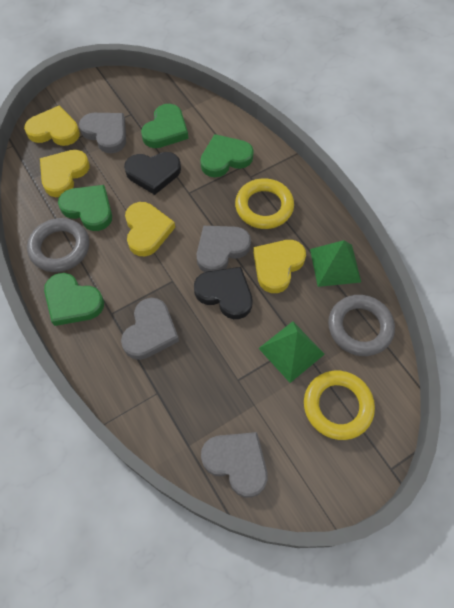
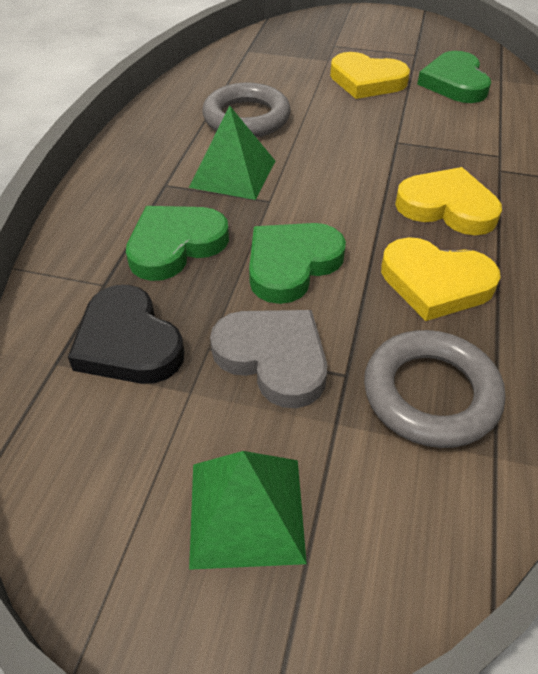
black heart: [124,152,181,195] [194,267,253,319] = 2 -> [68,285,184,384] = 1
green heart: [44,273,104,326] [58,185,112,231] [141,104,188,148] [200,134,254,177] = 4 -> [126,206,229,281] [249,223,346,304] [417,51,491,103] = 3
grey heart: [79,113,126,154] [121,298,179,360] [197,226,251,272] [201,432,268,498] = 4 -> [210,310,327,408] = 1
yellow heart: [24,106,80,146] [40,150,89,197] [125,202,175,256] [253,240,306,293] = 4 -> [330,52,410,99] [381,237,501,321] [395,167,502,235] = 3
yellow ring: [235,178,294,229] [304,370,375,440] = 2 -> none = 0

